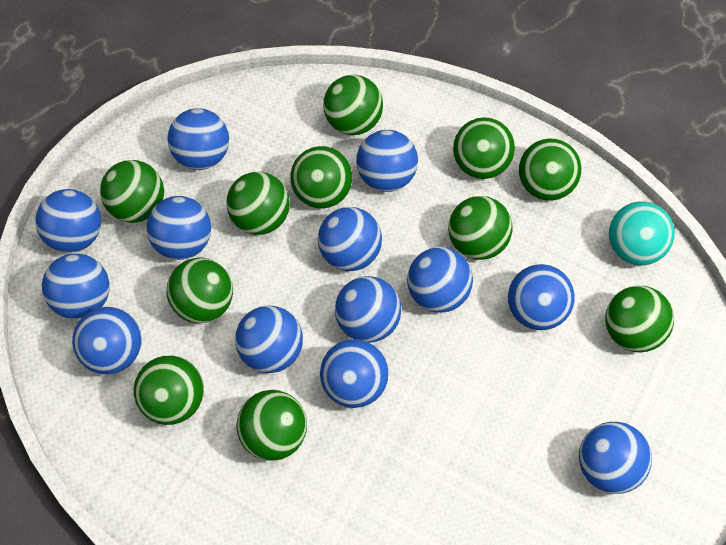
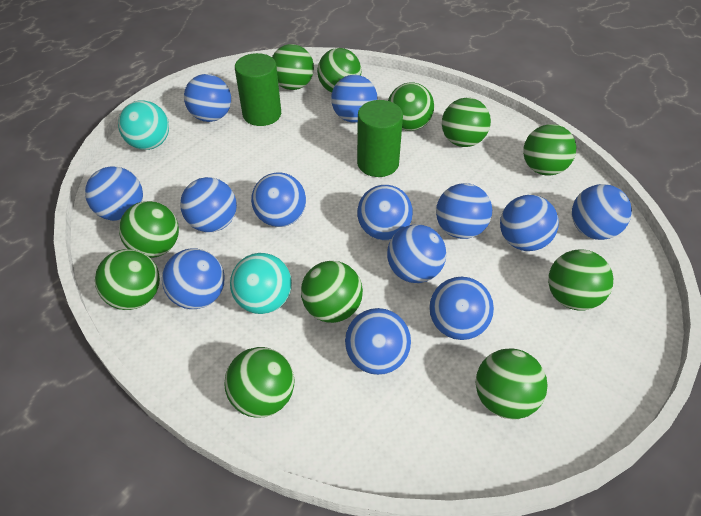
green cylinder: none = 0 -> [235,53,281,126] [357,100,403,177] = 2
turquoise ball: [609,201,675,265] = 1 -> [118,100,169,150] [230,253,292,314] = 2

